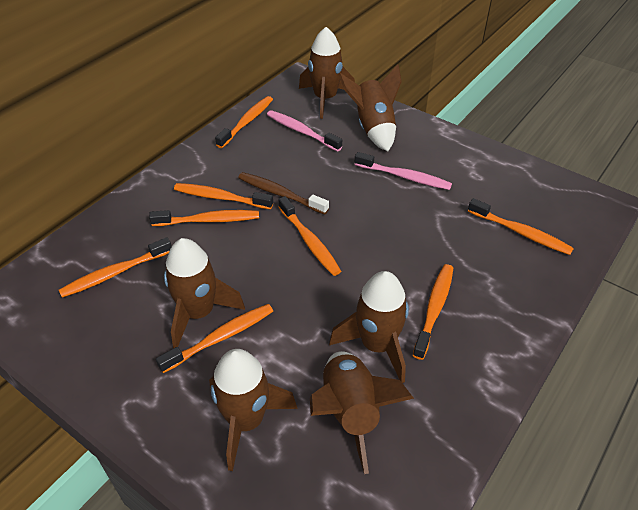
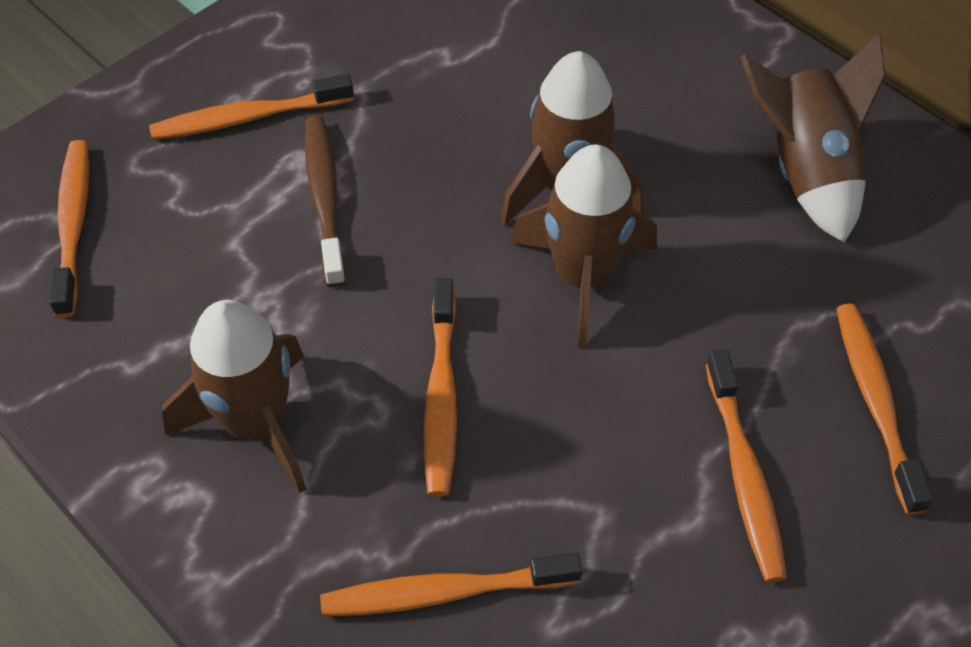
brown rocket: [164,238,245,348] [209,349,298,471] [299,27,355,119] [310,351,414,474] [329,271,409,383] [338,64,402,151] = 6 -> [162,300,306,493] [501,51,644,226] [511,145,657,348] [740,33,885,243] = 4
orange toothbrush: [59,237,172,298] [149,210,259,226] [156,304,273,373] [174,183,273,209] [215,96,273,148] [278,196,341,276] [413,264,453,360] [468,198,574,255] = 8 -> [49,140,89,318] [149,74,354,140] [320,553,582,616] [424,278,457,497] [706,349,787,582] [836,304,933,515] = 6
pink toothbrush: [267,110,342,152] [355,152,452,190] = 2 -> none = 0

